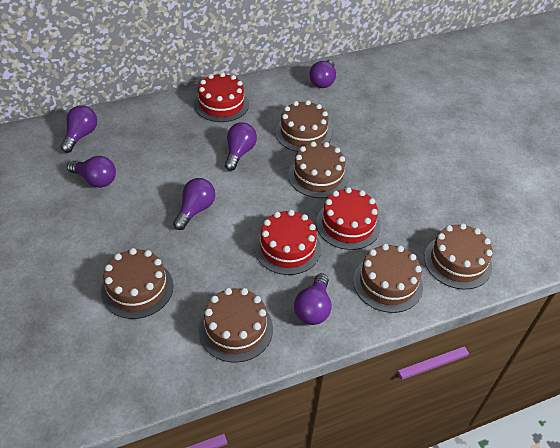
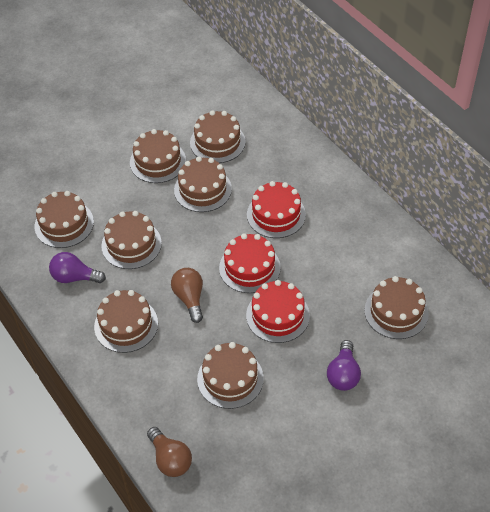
brown cake: [101,248,173,319] [199,288,273,363] [275,100,332,152] [288,141,349,198] [353,244,423,313] [424,223,493,289] = 6 -> [35,191,94,248] [94,290,158,353] [101,211,162,269] [130,129,186,183] [174,157,232,212] [190,110,246,163] [197,342,264,409] [364,276,429,339] = 8
brown light bulb: none = 0 -> [147,427,192,477] [171,268,203,323] = 2
purple light bulb: [60,105,97,153] [67,156,116,188] [173,178,215,230] [225,122,257,171] [294,273,332,325] [309,60,336,88] = 6 -> [49,252,106,283] [327,340,361,391] = 2

